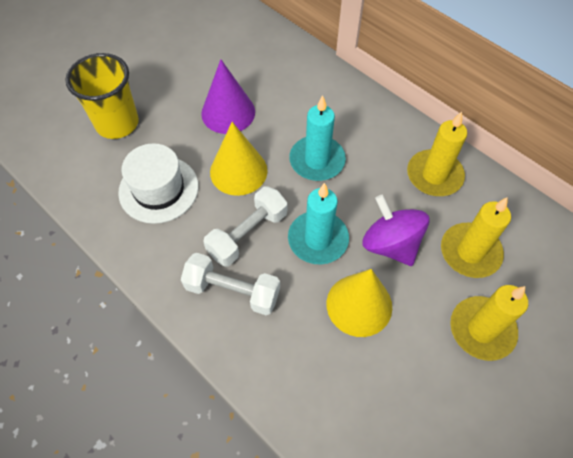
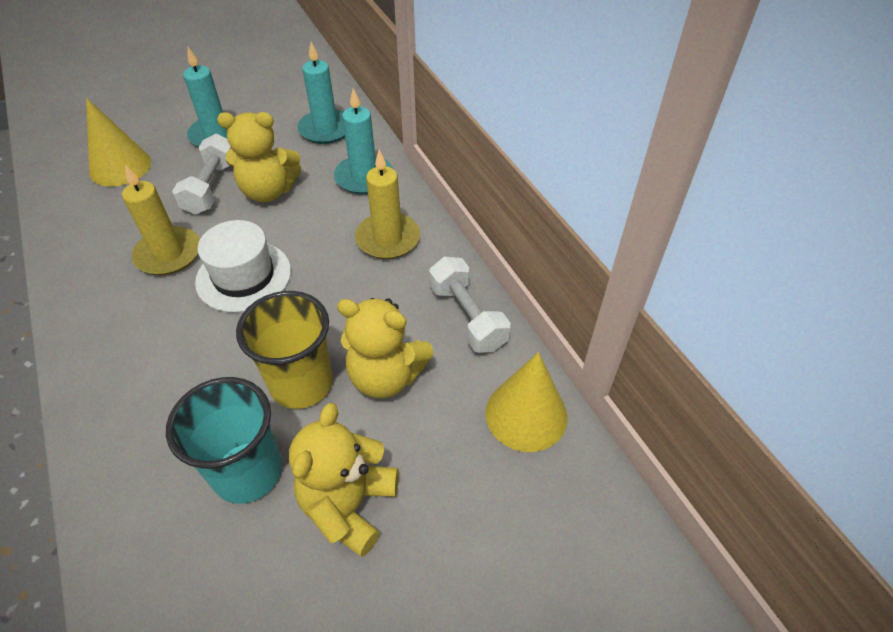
purple cone: [201,59,255,134] = 1 -> none = 0
purple spinning top: [363,195,430,266] = 1 -> none = 0
turquoise candle: [288,183,349,265] [289,95,346,181] = 2 -> [183,47,235,147] [297,42,345,144] [334,88,393,195] = 3
turquoise cup: none = 0 -> [166,377,282,504] = 1
yellow candle: [407,111,467,196] [441,197,511,278] [450,285,528,361] = 3 -> [122,164,200,275] [355,150,420,259] = 2
yellow teddy bear: none = 0 -> [217,112,302,203] [289,403,398,557] [337,298,434,399] = 3

